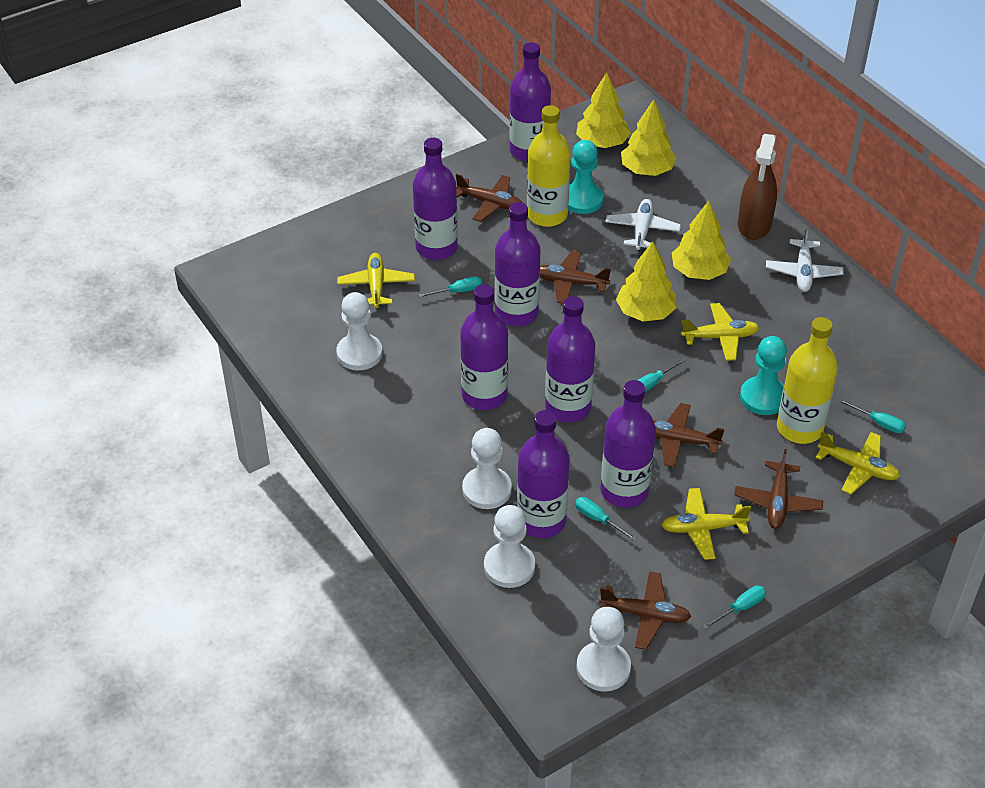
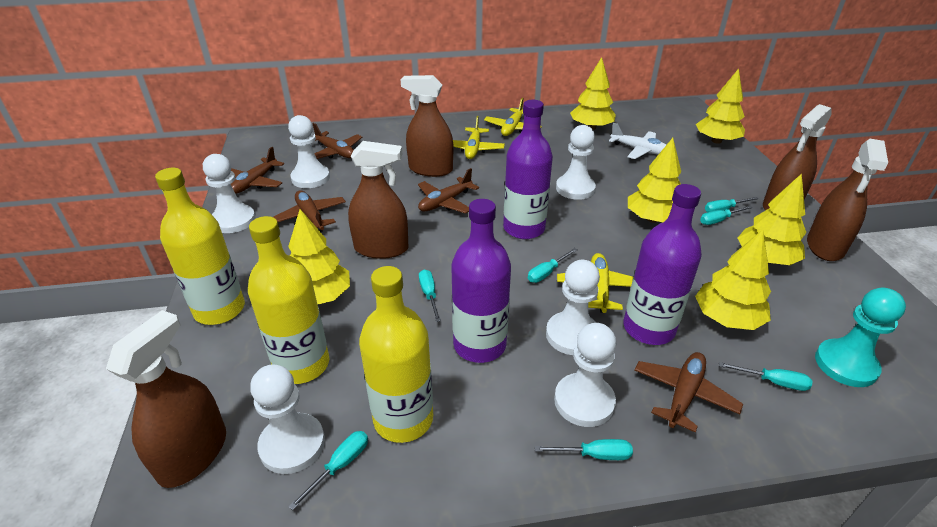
brown spray bottle: [738,134,777,240] = 1 -> [106,310,226,488] [348,141,409,259] [401,75,453,177] [763,104,832,211] [807,139,888,261] = 5
purple bottle: [413,138,458,260] [460,284,508,410] [495,202,541,326] [509,42,551,162] [517,410,570,538] [545,296,595,422] [601,380,656,508] = 7 -> [451,199,511,363] [503,100,553,239] [624,184,702,345] = 3
turquoise pawn: [568,140,604,214] [740,336,787,415] = 2 -> [815,288,906,387] = 1
turquoise screwdriver: [418,277,482,298] [575,497,637,541] [637,358,686,392] [703,585,766,629] [839,399,906,433] = 5 -> [289,431,368,510] [419,269,441,322] [528,248,577,283] [535,439,633,460] [700,206,753,225] [705,197,759,212] [719,362,812,391] = 7
white pawn: [336,292,382,370] [462,428,512,509] [484,505,535,588] [577,607,631,692] = 4 -> [203,154,256,233] [250,364,325,474] [288,115,330,188] [546,260,600,355] [554,323,616,427] [556,125,596,200] = 6
white plane: [605,199,681,250] [766,227,844,292] = 2 -> [609,123,667,159] = 1
yellow bottle: [527,105,571,227] [777,317,838,444] = 2 -> [155,168,245,325] [248,216,329,384] [359,266,433,443] = 3
yellow plane: [337,253,415,308] [661,488,751,560] [681,303,759,361] [816,432,900,495] = 4 -> [453,116,505,159] [484,98,542,136] [557,253,633,313] = 3
yellow tree: [576,73,631,148] [616,241,677,322] [621,100,676,176] [672,201,731,280] = 4 -> [288,209,350,305] [570,57,616,130] [628,138,681,223] [695,230,771,330] [696,69,745,144] [738,174,806,265] = 6

